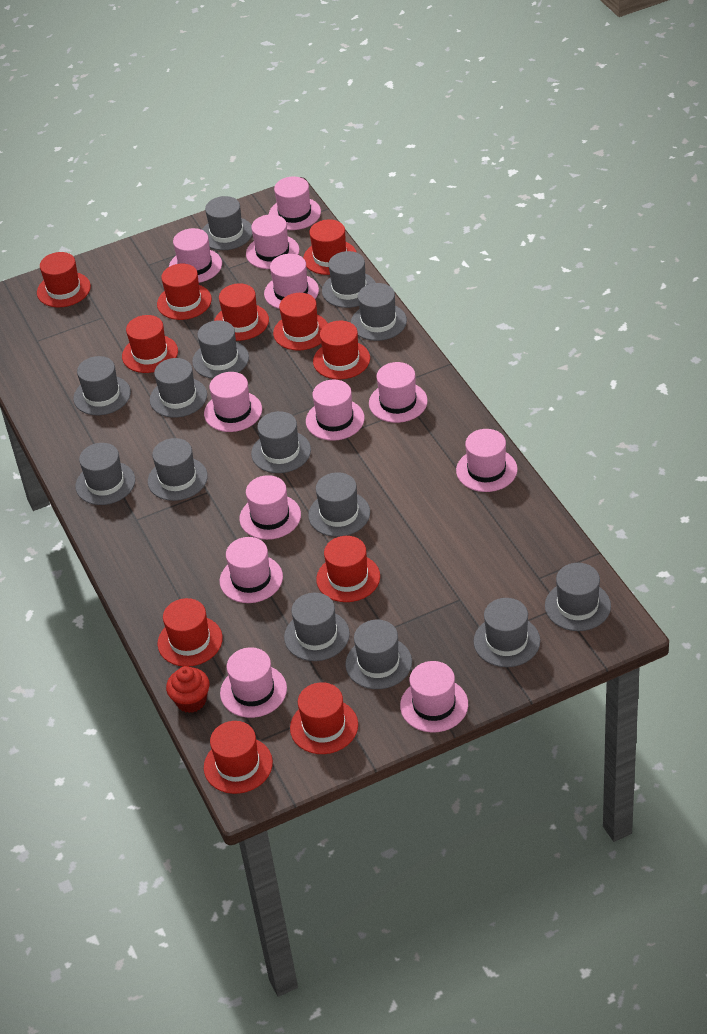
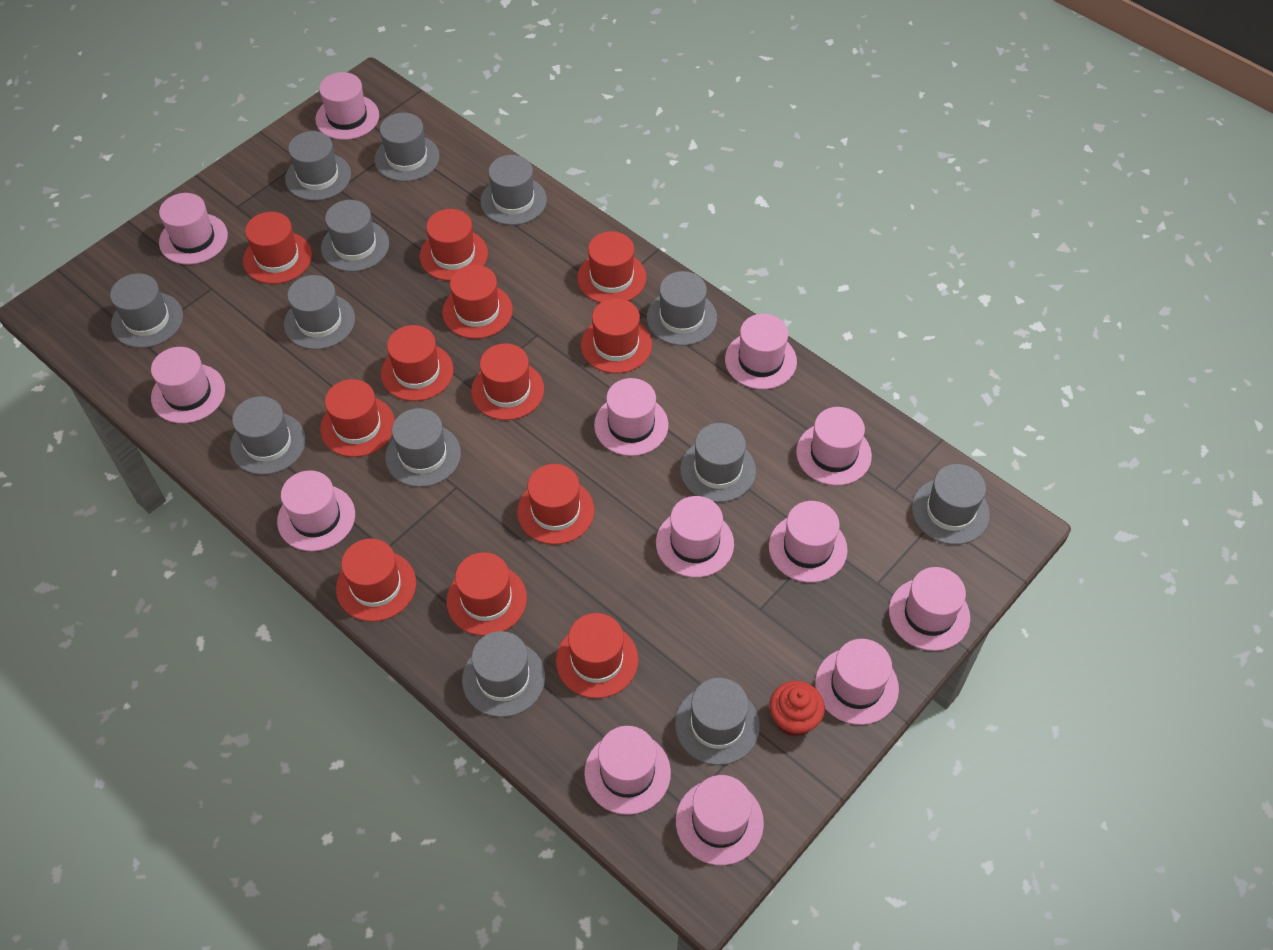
grey hat: [73,356,131,415] [75,443,135,505] [148,438,208,501] [150,358,207,418] [192,320,249,379] [202,196,253,250] [251,411,311,473] [284,593,350,661] [308,472,370,537] [322,251,376,308] [345,620,412,689] [351,283,407,341] [473,598,540,667] [545,563,611,631] = 14 -> [110,273,183,348] [230,396,306,475] [284,275,355,350] [285,131,351,201] [321,200,389,272] [374,112,440,182] [385,408,461,487] [462,631,545,717] [480,155,547,225] [647,271,717,346] [675,678,760,765] [680,423,756,502] [912,464,990,545] = 13
pink hat: [169,228,222,283] [204,372,262,432] [220,537,283,603] [220,647,287,718] [239,475,301,540] [246,214,300,269] [264,254,319,309] [269,176,321,230] [306,379,365,441] [369,362,428,423] [400,661,468,733] [456,429,518,492] = 12 -> [151,347,225,423] [159,193,228,265] [277,470,355,551] [315,72,379,140] [584,726,671,815] [594,378,669,456] [656,496,734,578] [676,775,764,865] [725,314,797,389] [769,501,848,582] [796,407,872,486] [815,639,899,725] [889,567,970,651] = 13
red hat: [37,252,91,307] [122,315,178,373] [157,264,212,320] [158,598,223,667] [204,721,273,794] [214,283,269,341] [273,293,328,351] [290,682,358,754] [303,219,357,275] [313,321,370,380] [316,536,380,602] = 11 -> [243,212,312,284] [320,379,395,457] [336,539,416,622] [381,325,454,401] [419,209,488,281] [442,265,513,339] [446,552,527,636] [471,343,544,420] [517,464,594,545] [556,613,638,698] [577,231,646,303] [581,298,652,374] = 12

